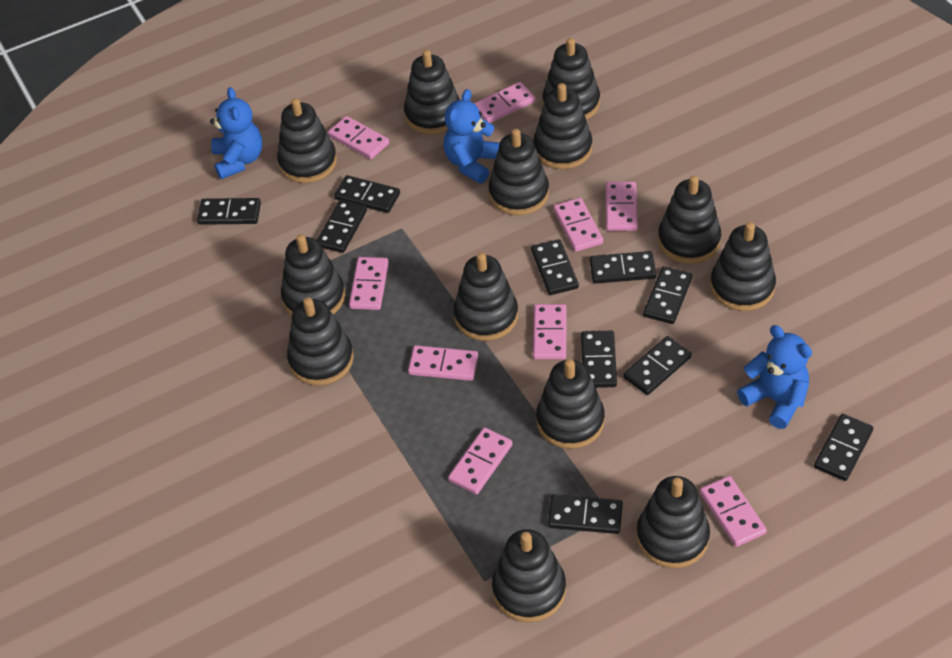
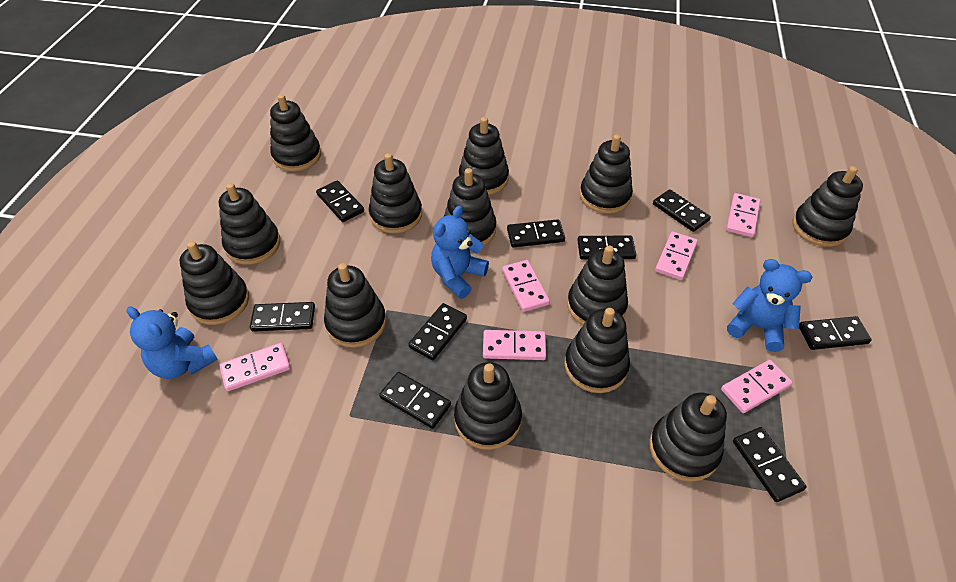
black domino: [197,198,261,225] [317,200,367,253] [334,175,400,213] [531,239,579,295] [548,494,623,534] [581,331,617,388] [590,251,656,284] [623,336,692,395] [643,266,692,324] [814,414,873,481] = 10 -> [250,302,315,332] [316,180,364,222] [379,372,451,429] [408,303,467,360] [507,219,565,248] [577,236,636,259] [653,189,711,232] [733,427,807,502] [799,316,871,350] = 9
pink domino: [328,116,389,159] [349,257,389,310] [408,345,478,381] [448,428,512,494] [474,82,535,123] [533,304,567,359] [553,198,603,252] [606,182,638,231] [700,476,767,547] = 9 -> [219,343,290,391] [483,330,546,360] [502,260,550,312] [655,231,698,280] [721,360,793,413] [726,193,761,237] = 6

